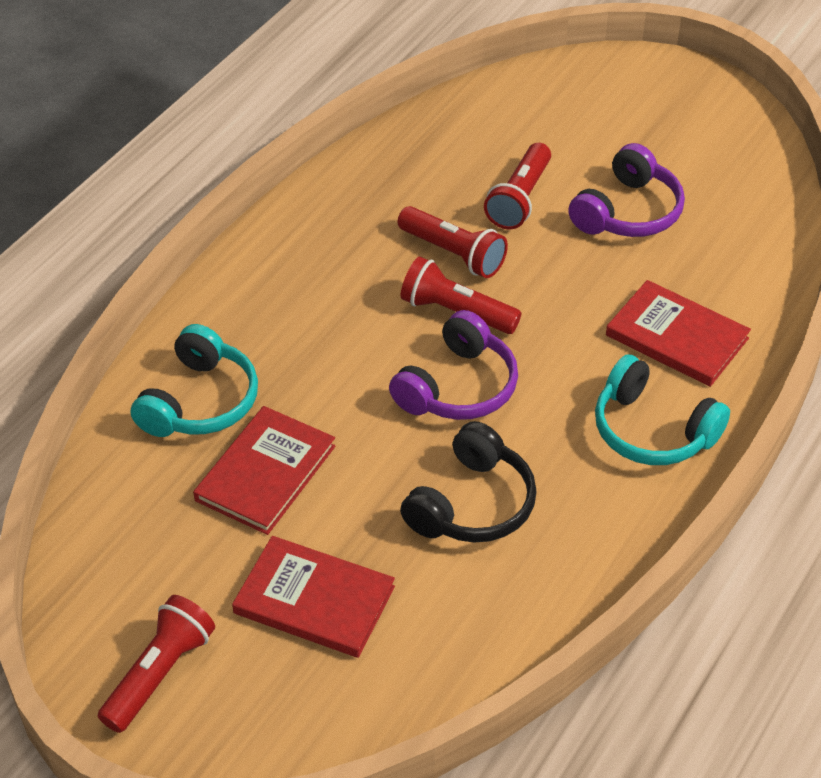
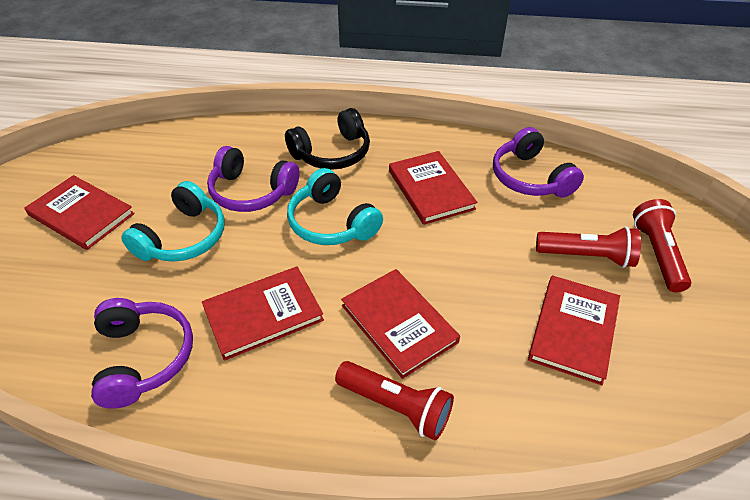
purple headphones: [389,310,518,420] [568,143,685,237] = 2 -> [91,298,193,409] [207,146,300,212] [493,127,584,198] = 3
red book: [193,406,335,535] [232,536,395,658] [606,280,751,387] = 3 -> [25,175,135,250] [202,266,324,361] [341,269,460,379] [389,151,477,225] [528,275,620,385] = 5
red flashlight: [98,595,215,733] [398,206,508,278] [401,257,521,334] [484,143,551,229] = 4 -> [335,361,454,440] [536,227,641,268] [633,199,691,292] = 3

